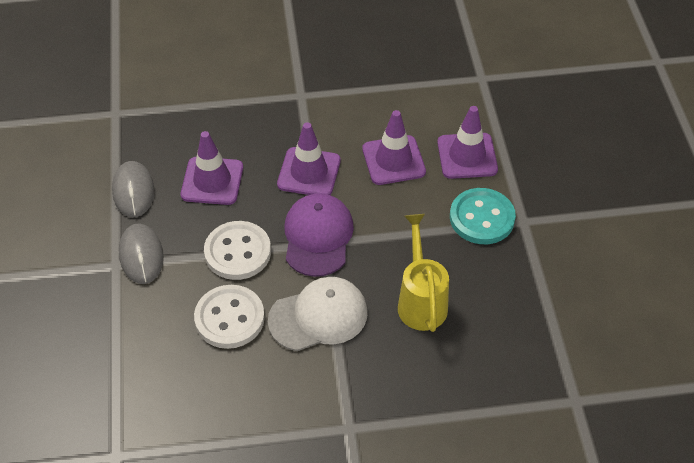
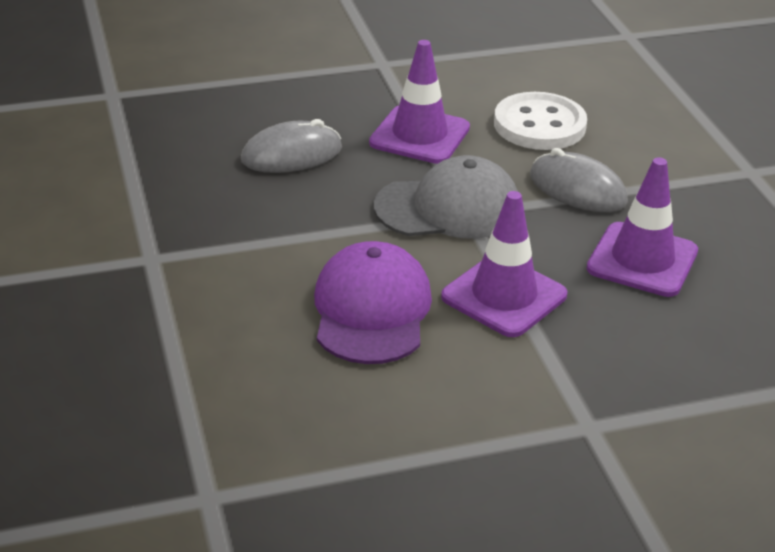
grey cap: none = 0 -> [374,155,518,238] = 1
purple traffic cone: [181,131,243,205] [277,122,341,195] [362,110,426,185] [437,106,498,179] = 4 -> [369,40,470,164] [441,191,567,337] [586,158,698,297] = 3
turquoise button: [450,188,516,244] = 1 -> none = 0
white button: [194,285,265,349] [204,221,271,280] = 2 -> [494,92,587,150] = 1
white cap: [268,277,367,351] = 1 -> none = 0
yellow watering can: [398,214,449,332] = 1 -> none = 0

